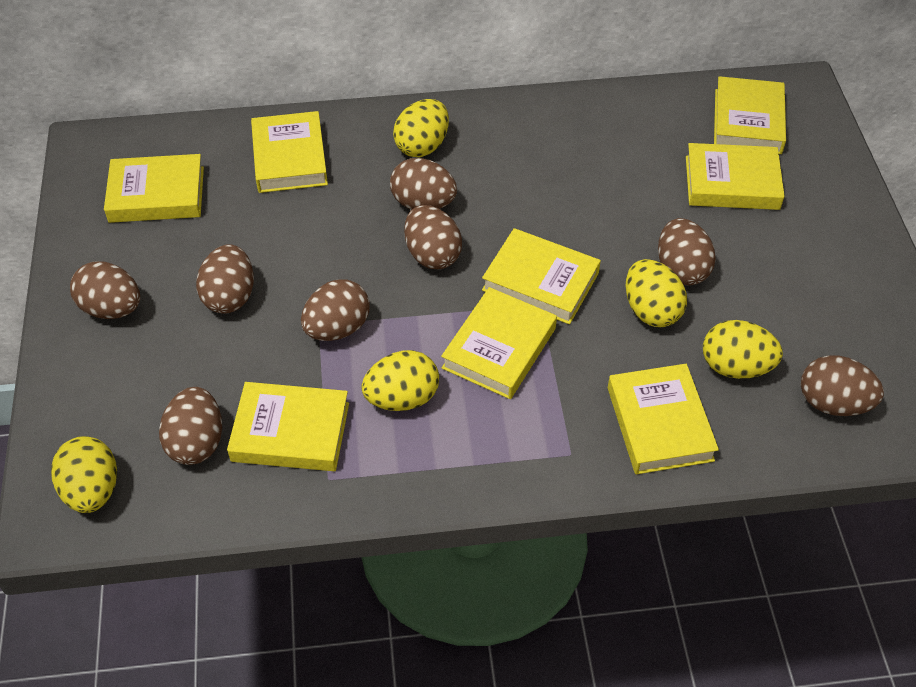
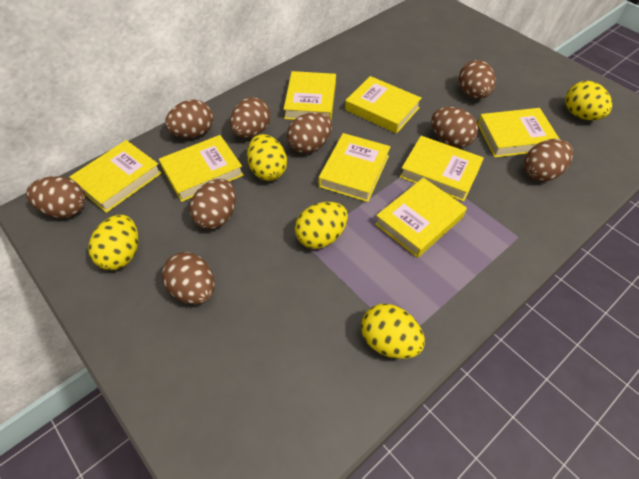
brown egg: [70,261,140,319] [159,387,222,465] [196,244,254,314] [301,279,370,341] [390,158,457,209] [404,205,462,269] [658,218,716,286] [801,355,884,416] = 8 -> [26,176,85,218] [162,252,215,304] [165,100,213,138] [189,179,236,229] [230,97,271,138] [287,112,332,153] [431,107,478,148] [459,60,496,99] [524,139,573,181] = 9

